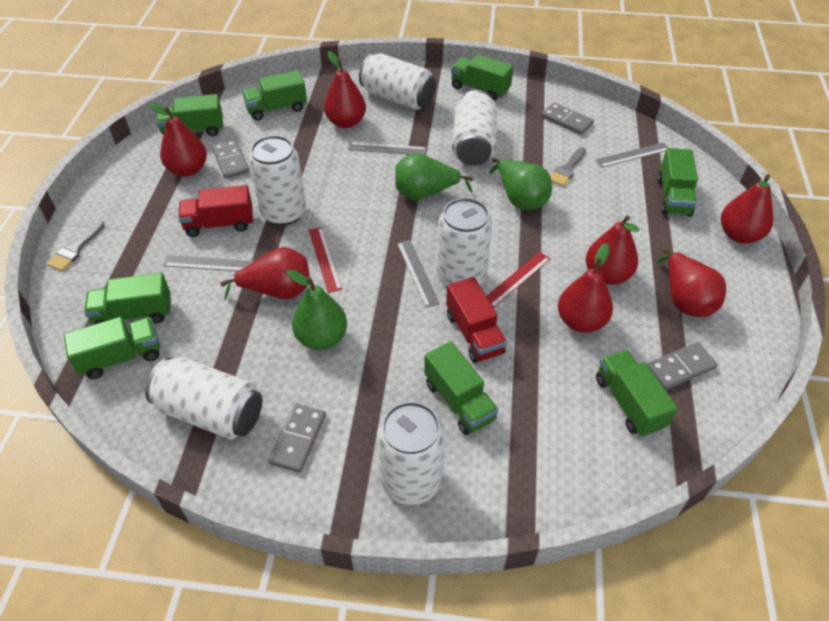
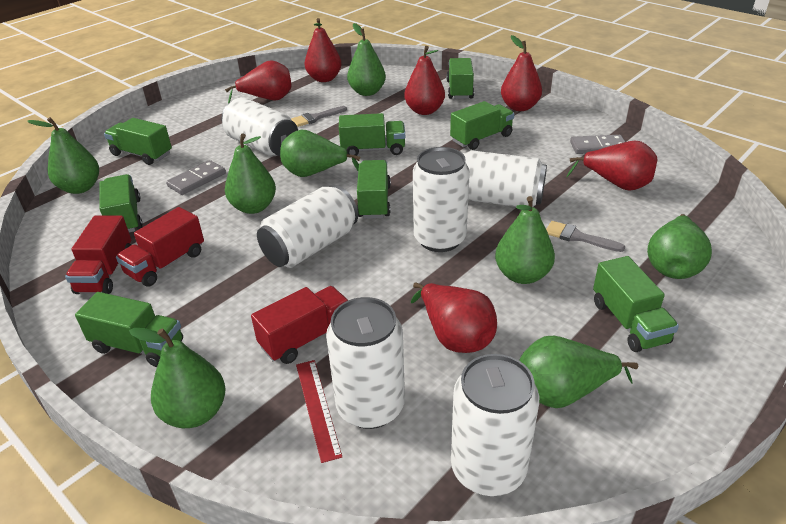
green pear: [287,270,347,350] [395,153,473,200] [489,158,552,210] = 3 -> [27,117,99,194] [129,328,226,428] [225,134,276,214] [280,130,360,177] [347,23,386,96] [495,196,555,284] [519,336,638,408] [647,214,712,279] = 8
grey domino: [212,139,249,179] [268,404,326,473] [541,102,594,135] [647,342,718,390] = 4 -> [166,160,226,195] [570,135,625,154] = 2
grey ruler: [163,255,254,271] [348,142,427,155] [397,240,440,308] [595,142,669,168] = 4 -> none = 0
red pear: [149,103,207,177] [220,247,310,300] [324,51,366,128] [558,243,613,333] [586,215,639,285] [657,248,726,317] [721,174,773,244] = 7 -> [225,60,291,103] [304,18,342,82] [405,46,445,115] [411,283,497,353] [501,35,542,111] [566,140,657,191] = 6
red ruler: [309,227,342,293] [486,252,550,308] = 2 -> [296,360,342,463] = 1
red truck: [178,185,253,237] [446,277,507,363] = 2 -> [65,216,131,294] [116,207,204,286] [251,286,348,364] = 3

